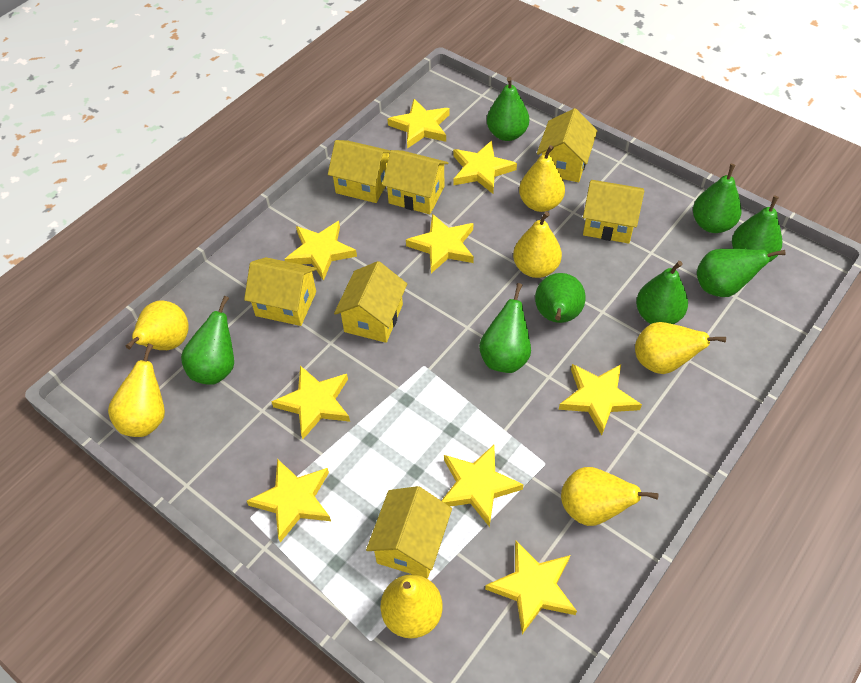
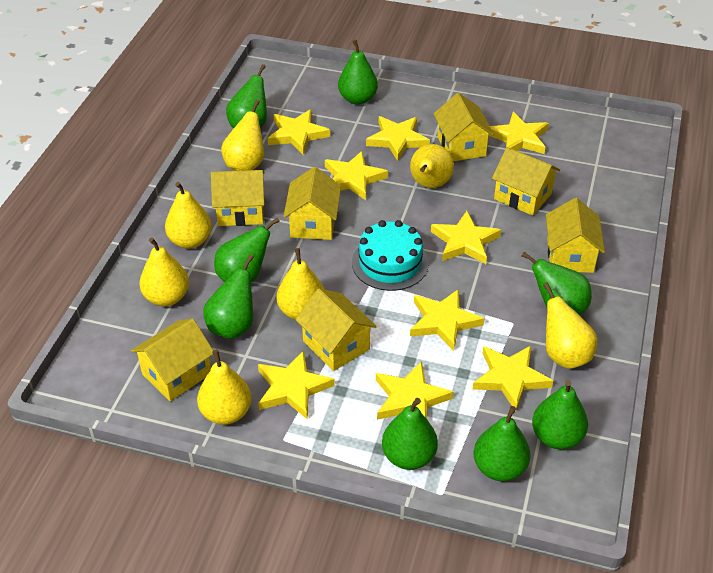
turquoise cake: none = 0 -> [352,220,429,291] = 1

